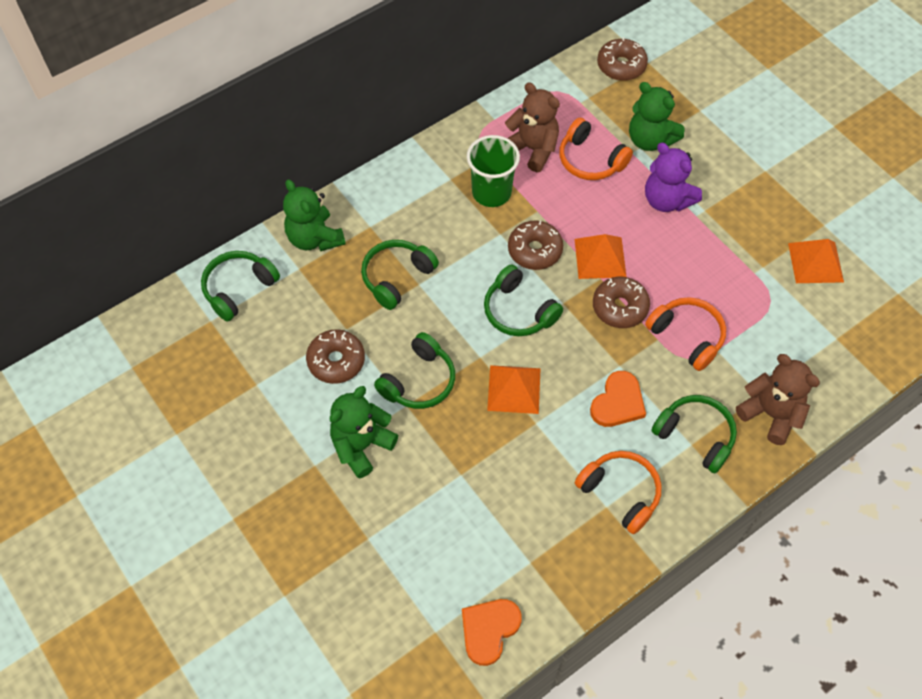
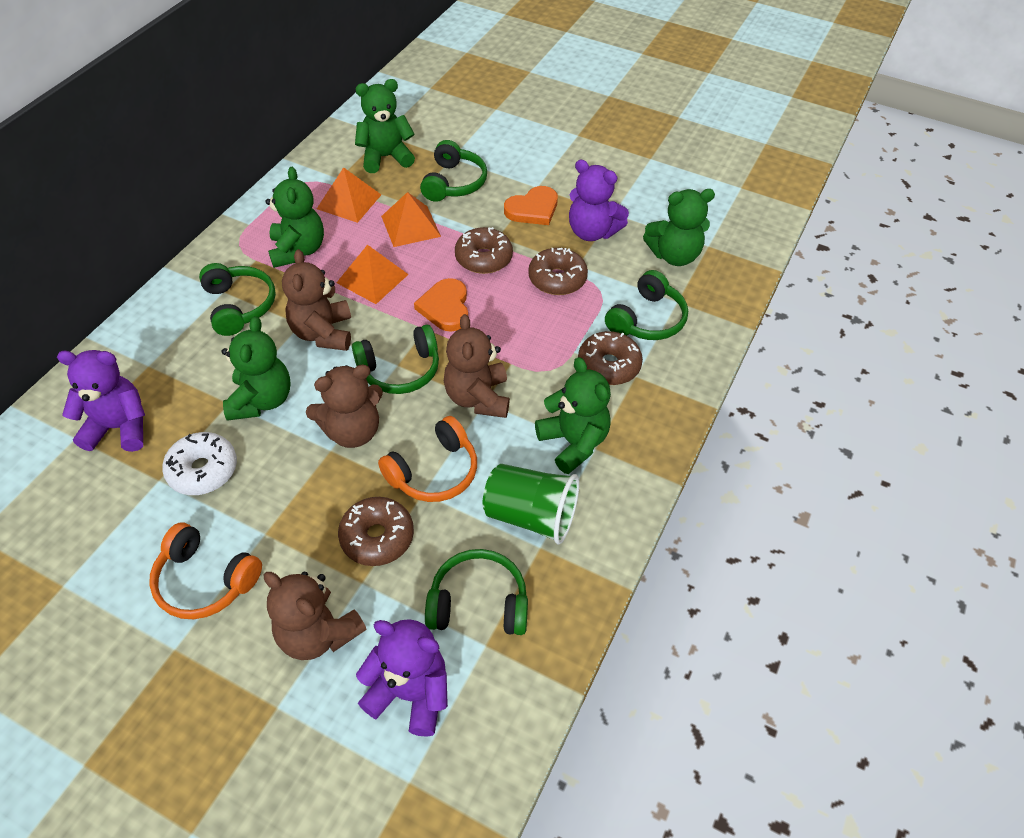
brown teddy bear: [505,83,560,172] [736,354,820,445] = 2 -> [264,572,366,660] [282,249,351,351] [306,365,383,448] [444,314,510,418] = 4
green teddy bear: [283,179,346,251] [330,386,398,479] [629,82,685,151] = 3 -> [221,316,291,421] [265,167,324,268] [355,79,415,173] [535,357,611,474] [643,189,715,266] = 5
orange headphones: [559,118,633,180] [575,451,662,534] [645,297,726,371] = 3 -> [149,523,262,619] [378,416,477,502] = 2
purple teddy bear: [645,143,702,212] = 1 -> [57,350,145,452] [356,619,448,737] [569,159,629,241] = 3
white donut: none = 0 -> [162,432,237,495] = 1

